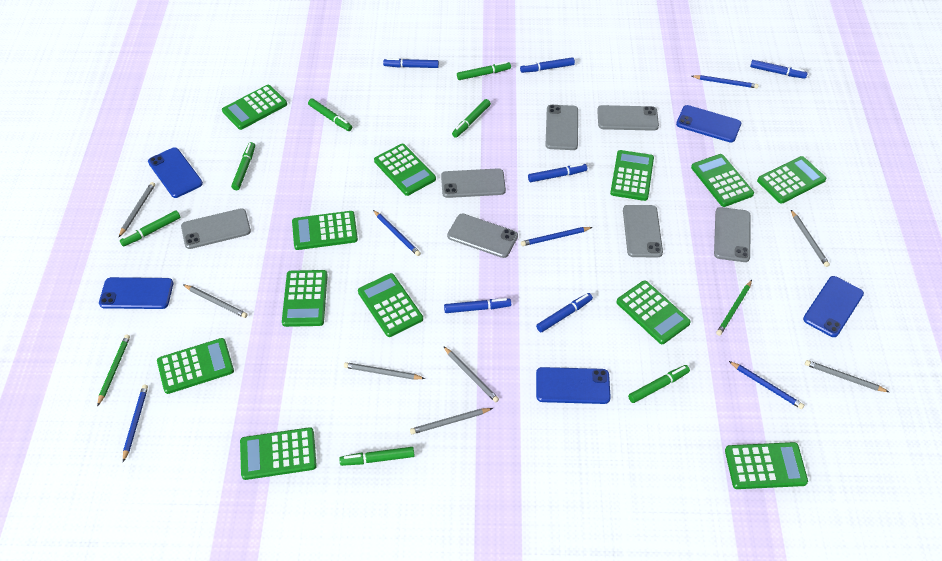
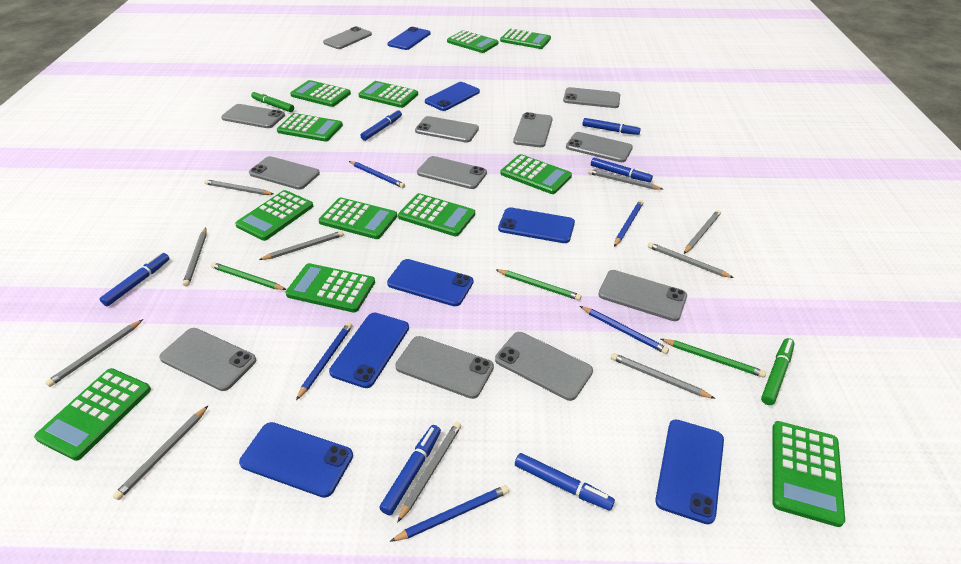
blue phone: [99,277,173,309] [148,147,203,198] [536,367,611,404] [676,105,741,143] [803,276,864,337] = 5 -> [239,422,353,498] [329,313,409,388] [387,27,431,50] [387,259,473,306] [425,82,480,111] [498,207,575,243] [655,419,724,524] = 7
green marker: [120,210,180,247] [231,142,255,190] [308,98,352,131] [339,447,415,466] [452,99,491,138] [457,61,511,80] [628,365,690,403] = 7 -> [251,91,294,112] [761,338,795,405] = 2
green pencil: [97,335,130,406] [716,280,752,336] = 2 -> [211,262,286,290] [495,269,581,301] [661,339,766,378] = 3
grey pencil: [119,182,155,237] [183,284,248,318] [344,362,425,380] [410,408,493,434] [443,346,499,403] [791,210,830,267] [805,360,889,392] = 7 -> [45,319,143,387] [113,405,209,500] [183,228,207,287] [205,179,273,195] [259,231,344,260] [397,422,461,523] [588,169,663,190] [611,353,716,399] [648,242,734,278] [684,210,721,254] = 10
grey phone: [181,208,251,249] [441,168,506,198] [447,214,518,258] [546,105,578,150] [597,105,659,131] [623,205,663,257] [714,207,751,262] = 7 -> [159,328,256,391] [221,104,285,128] [249,156,320,190] [323,26,372,49] [395,336,494,399] [415,116,479,143] [417,156,487,189] [495,332,593,401] [513,112,553,147] [563,87,620,108] [566,132,633,162] [598,270,687,321] = 12

